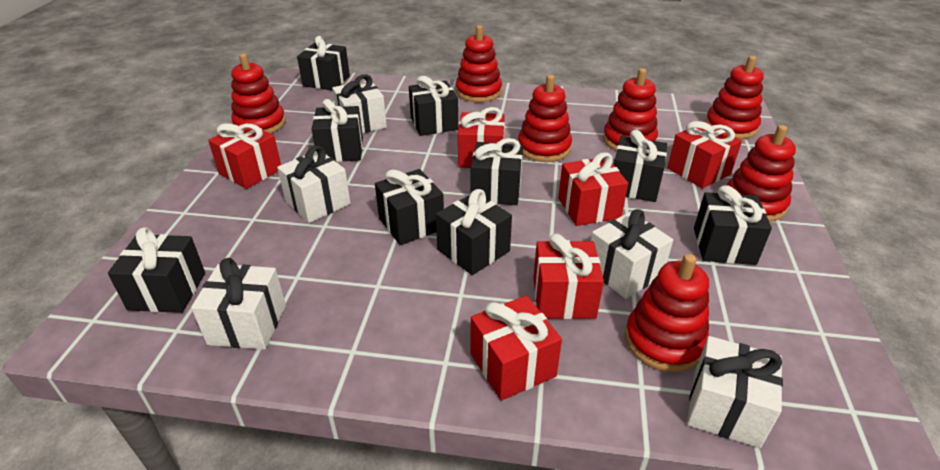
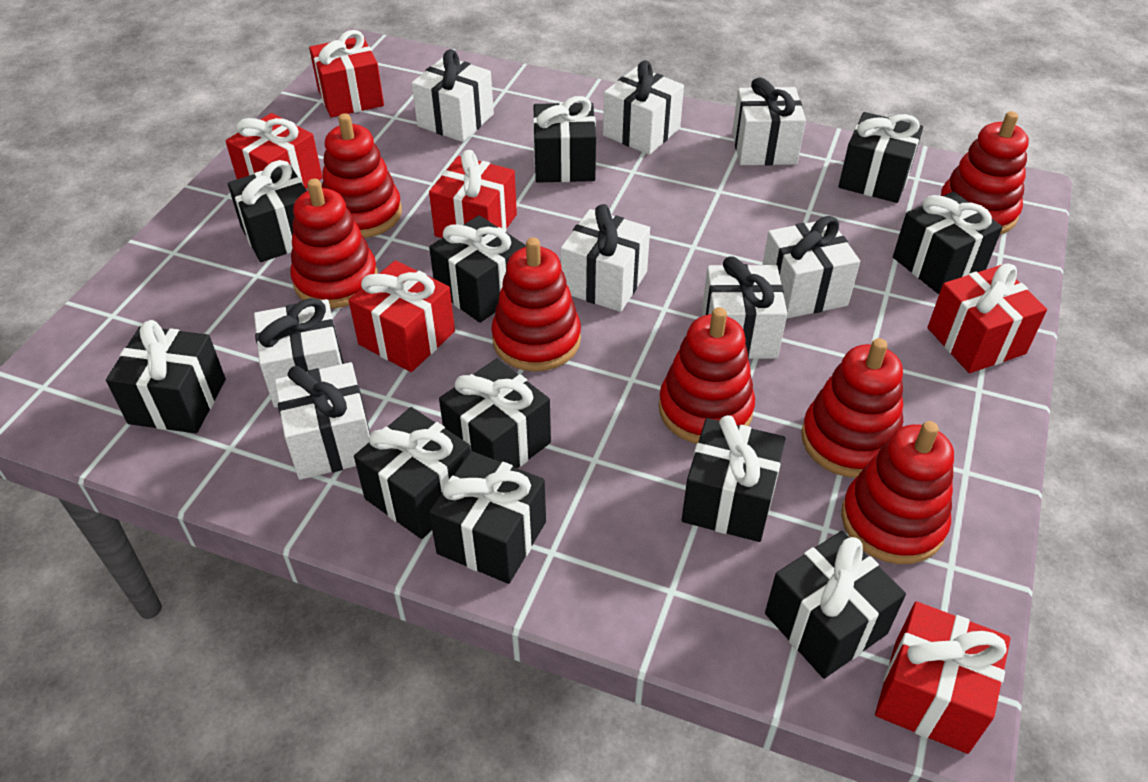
black gift: [108,227,205,313] [297,36,350,91] [312,99,363,162] [375,169,444,245] [409,76,458,136] [436,189,512,275] [470,138,523,205] [614,130,667,202] [694,185,772,265] = 9 -> [106,320,226,433] [228,160,307,262] [354,407,471,539] [429,215,526,323] [429,451,546,584] [439,358,551,468] [533,96,596,183] [682,415,786,542] [765,531,906,679] [838,112,923,203] [893,191,1003,294] = 11
white gift: [191,258,286,350] [277,146,351,223] [332,74,387,133] [591,209,673,299] [687,336,783,448] = 5 -> [254,298,344,408] [275,362,370,480] [412,49,494,142] [561,204,650,312] [603,60,684,155] [702,256,787,359] [732,77,806,165] [762,216,860,318] = 8

